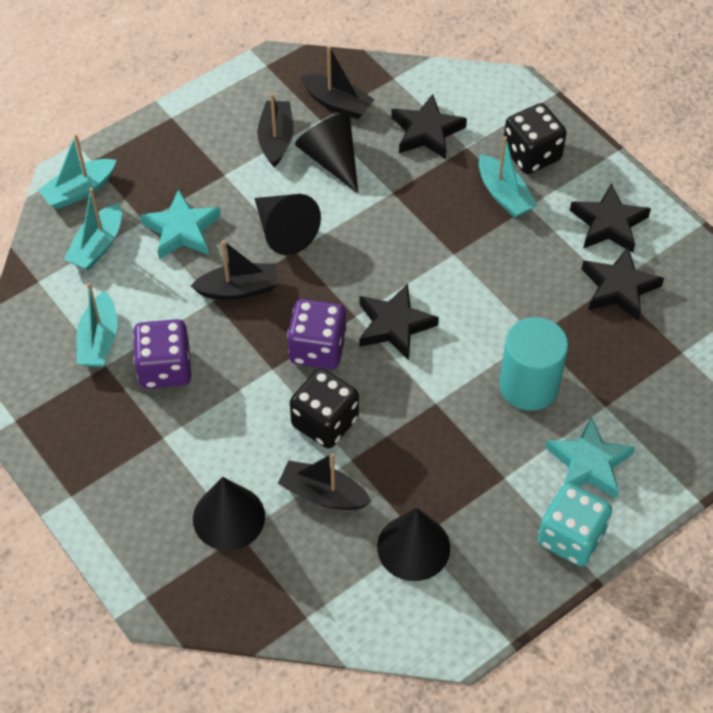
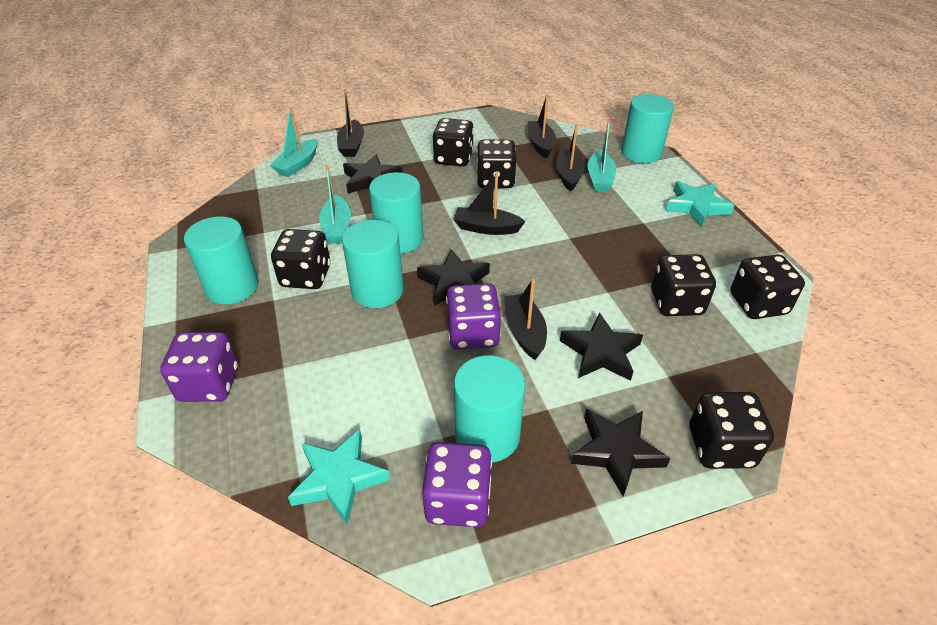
black boat: [191,240,279,300] [257,93,293,167] [278,453,372,510] [301,46,375,119] = 4 -> [337,89,364,157] [453,171,526,235] [504,279,547,360] [528,94,556,159] [556,124,585,192] = 5
black cone: [193,477,265,551] [254,194,321,255] [295,113,358,193] [377,508,450,581] = 4 -> none = 0
black dice: [290,368,359,448] [504,103,567,174] = 2 -> [271,229,330,289] [433,118,474,167] [477,140,516,188] [651,254,716,316] [689,392,774,469] [730,254,805,319] = 6
purple dice: [133,319,191,389] [287,299,347,369] = 2 -> [160,332,238,402] [422,442,492,527] [446,283,501,350] = 3
turquoise boat: [38,134,116,209] [64,188,122,270] [77,283,117,367] [479,136,537,218] = 4 -> [270,107,317,177] [319,166,351,244] [587,120,616,192] = 3
turquoise cylinder: [499,317,568,411] = 1 -> [184,216,259,304] [342,220,404,308] [369,172,424,254] [454,355,525,463] [621,94,674,163] = 5
turquoise dice: [538,483,612,566] = 1 -> none = 0

